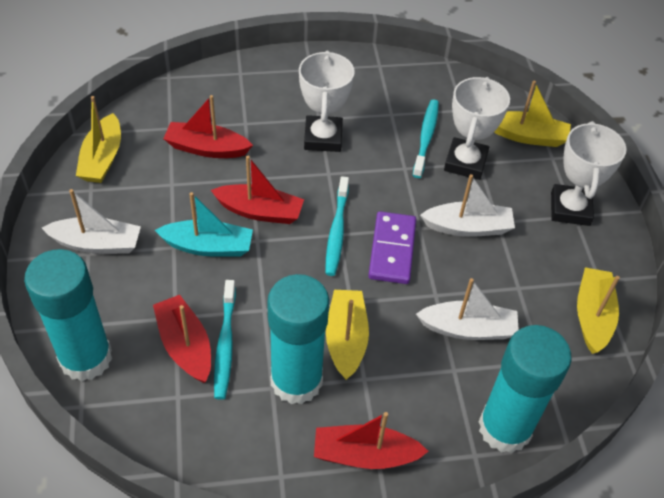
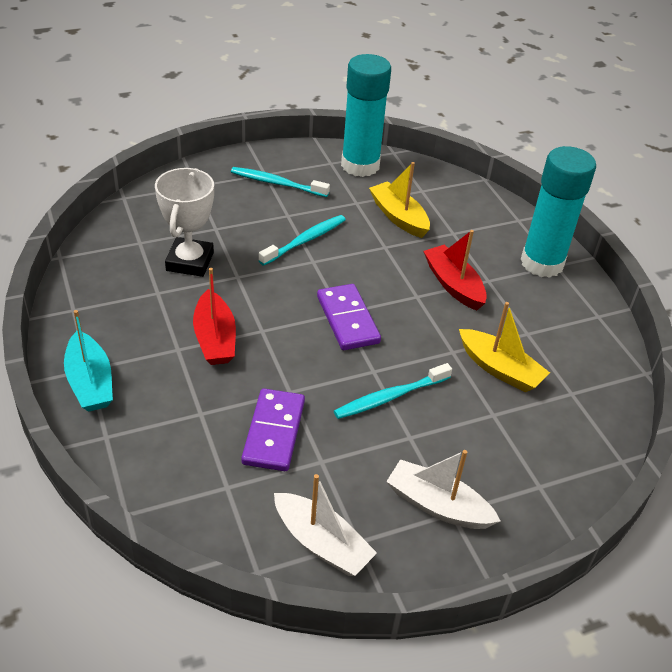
purple domino: [368,211,416,284] = 1 -> [241,389,305,471] [317,284,381,350] = 2
red boat: [153,295,211,383] [163,95,253,158] [211,156,304,224] [314,412,429,469] = 4 -> [193,268,236,365] [424,230,487,310] = 2
turquoise glue stick: [24,249,112,381] [267,274,329,404] [479,325,572,453] = 3 -> [341,54,391,177] [520,146,596,278] = 2
white boat: [42,189,141,254] [416,278,519,340] [420,174,515,237] = 3 -> [274,474,377,576] [386,450,501,529] = 2
white trophy: [299,51,355,152] [444,77,510,180] [551,121,627,226] = 3 -> [155,168,214,277] = 1
yellow boat: [76,96,121,183] [326,290,369,380] [494,81,571,147] [577,267,620,354] = 4 -> [369,162,430,238] [459,302,550,392] = 2

